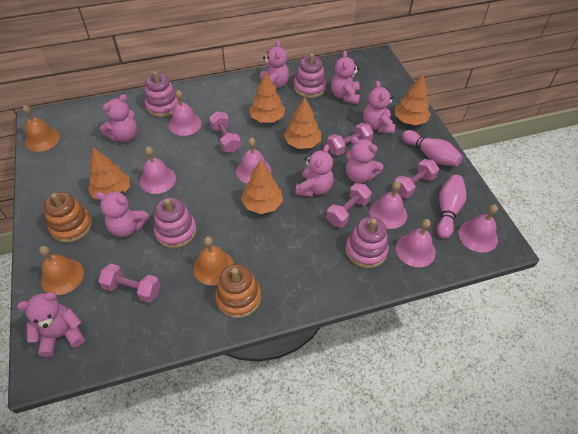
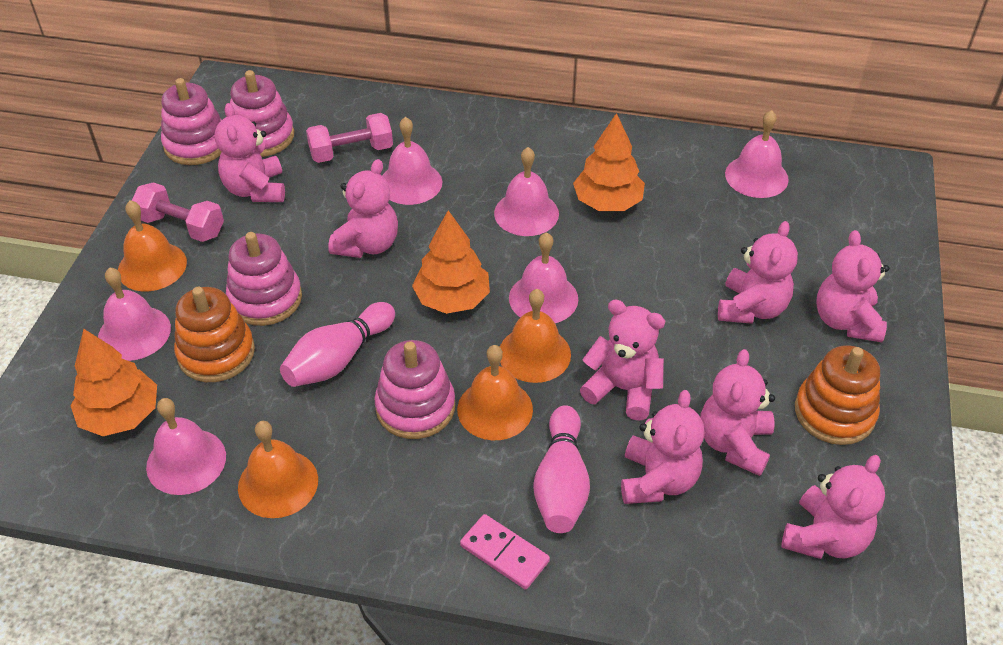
orange bell: [22,105,60,152] [39,246,84,295] [193,236,234,285] = 3 -> [118,200,187,291] [238,421,318,518] [457,345,533,440] [500,289,571,383] = 4
orange tree: [88,147,130,200] [241,160,283,214] [249,72,285,123] [284,97,321,149] [395,74,431,125] = 5 -> [70,329,157,436] [412,210,490,314] [573,113,645,211] = 3
pink domino: none = 0 -> [460,514,550,590] = 1
pink dumbbell: [98,264,160,303] [209,111,241,153] [326,183,372,227] [327,123,373,156] [395,159,439,198] = 5 -> [132,182,224,242] [306,113,393,163] = 2

